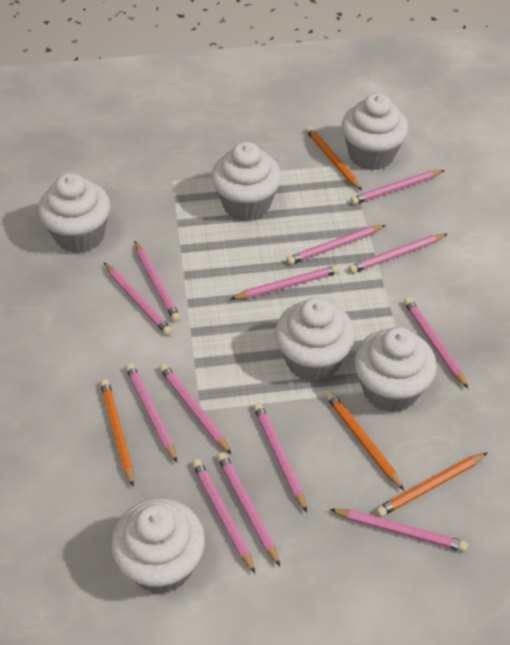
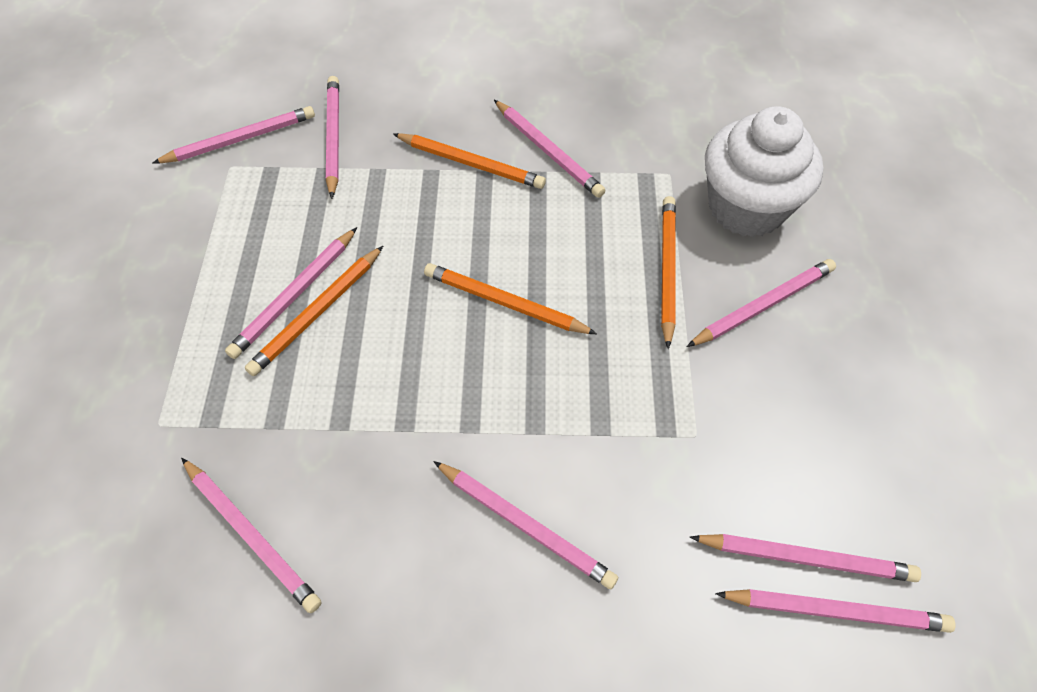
pink pencil: [104,263,172,336] [126,363,177,463] [135,241,181,322] [159,364,231,454] [192,459,255,573] [217,452,280,566] [230,265,340,299] [253,403,307,512] [287,225,386,265] [330,509,468,552] [349,234,447,273] [351,170,444,205] [404,298,468,388] = 13 -> [153,106,315,163] [181,458,321,613] [225,227,357,359] [326,76,339,199] [433,461,618,589] [494,100,606,198] [686,259,836,347] [690,534,921,582] [715,589,955,633] = 9
white cupcake: [38,173,111,253] [111,498,205,594] [211,142,281,221] [275,297,355,382] [342,93,408,170] [354,327,437,413] = 6 -> [705,106,823,237] = 1

